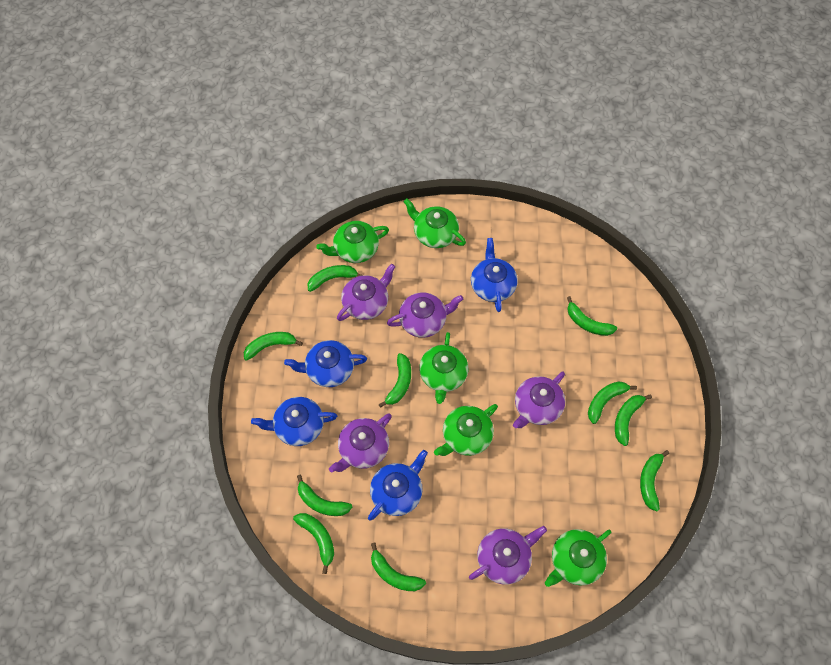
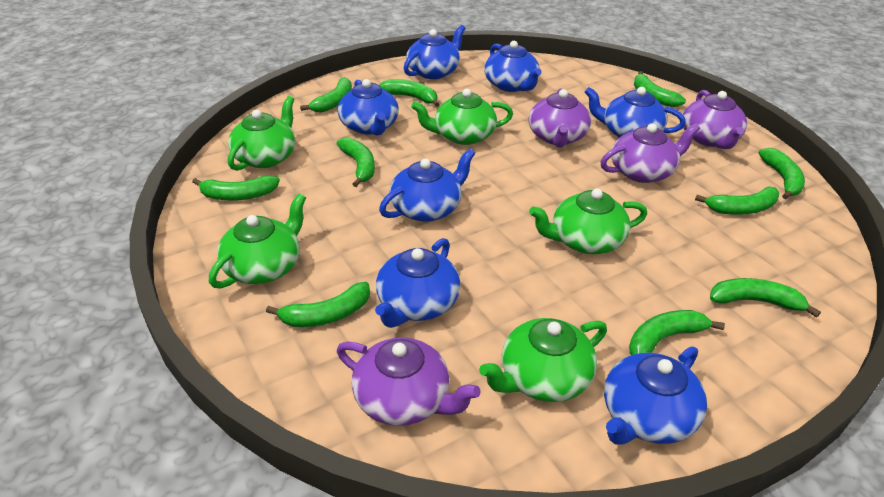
blue teapot: [251,397,337,446] [284,340,367,387] [368,450,428,521] [471,238,518,312] = 4 -> [338,79,399,135] [375,238,461,328] [379,148,475,222] [404,25,465,79] [484,41,542,92] [584,87,685,138] [604,347,707,445] = 7
purple teapot: [329,414,392,472] [337,264,395,321] [387,292,463,338] [469,526,547,584] [513,372,565,428] = 5 -> [337,337,480,426] [529,88,591,147] [600,123,700,183] [683,90,747,149] = 4

